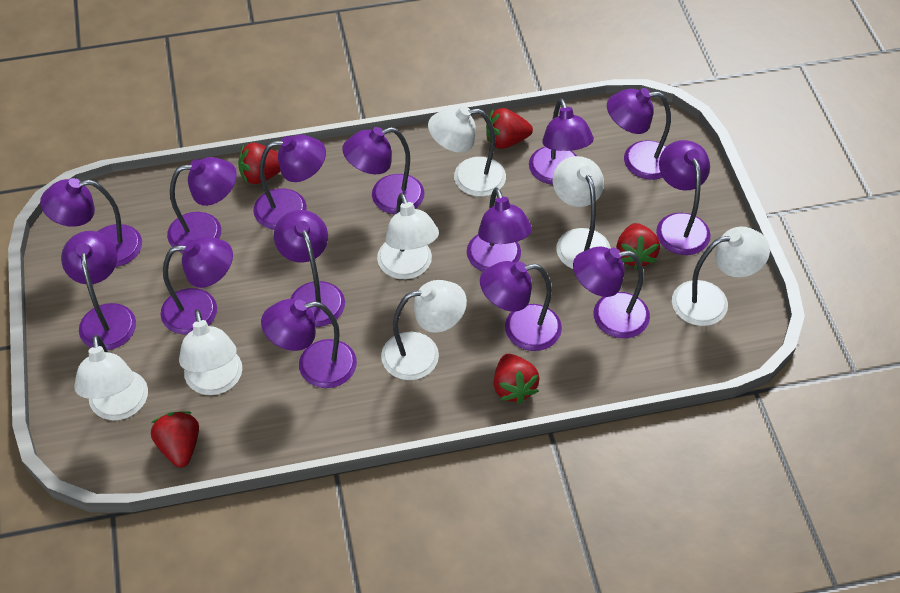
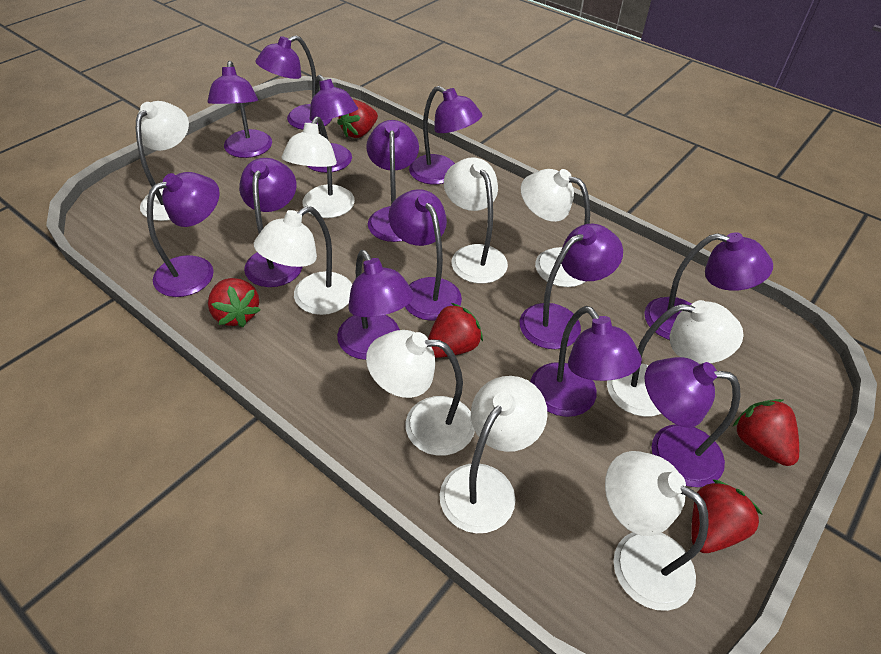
purple lamp: [40,178,142,267] [61,231,136,350] [160,237,233,334] [167,157,237,253] [253,135,326,230] [261,299,357,388] [274,210,345,327] [342,127,424,214] [467,187,532,272] [480,261,562,351] [529,98,594,185] [573,246,650,338] [607,88,671,180] [656,140,711,255] = 14 -> [147,172,220,297] [207,61,272,158] [239,158,303,287] [255,35,332,130] [307,75,358,173] [337,250,414,360] [366,120,419,242] [388,189,462,321] [409,86,482,185] [520,224,623,349] [530,306,642,417] [644,232,773,340] [645,357,740,487] = 13
white lamp: [74,335,148,420] [179,309,242,395] [377,193,439,279] [381,280,467,380] [428,106,506,197] [553,156,611,269] [672,227,770,326] = 7 -> [136,101,189,221] [254,206,352,315] [281,117,355,218] [366,330,475,456] [439,376,548,533] [444,157,508,284] [521,169,590,287] [605,451,709,611] [607,300,743,417] = 9

